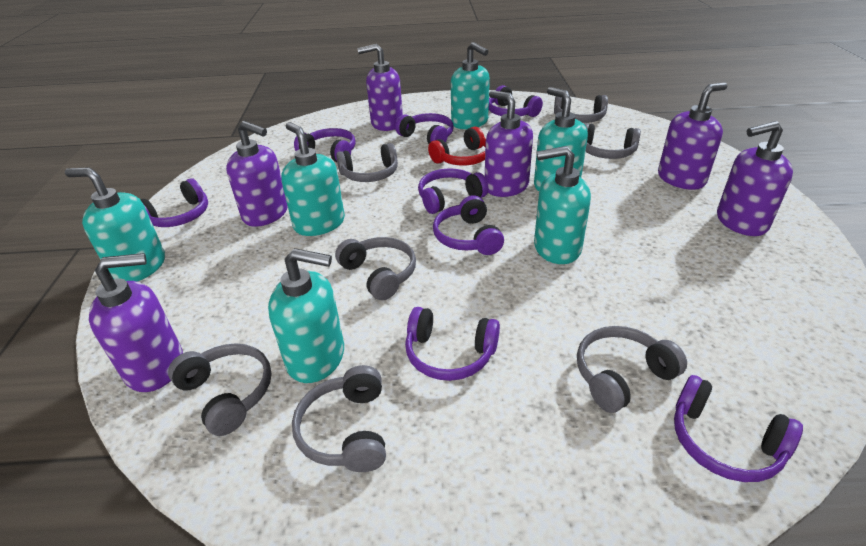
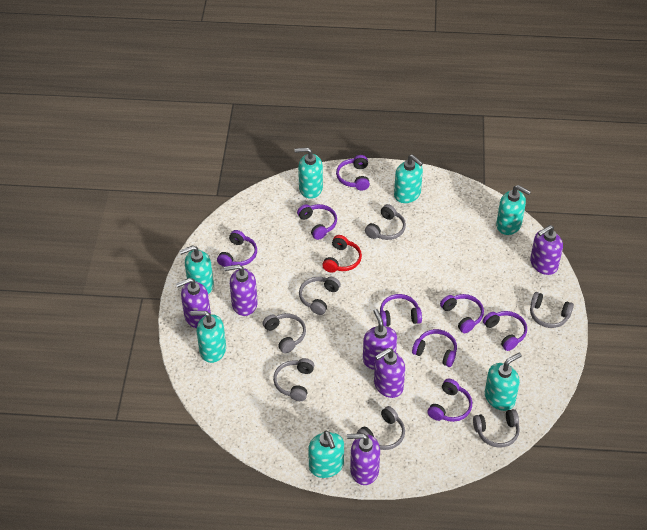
turquoise soap dispenser: [65,167,165,281] [268,248,344,383] [281,122,345,236] [451,42,490,129] [534,87,588,191] [534,146,591,264] = 6 -> [179,246,214,294] [190,311,226,363] [294,147,323,199] [308,431,344,478] [394,155,423,203] [485,352,522,411] [496,185,531,235] = 7

